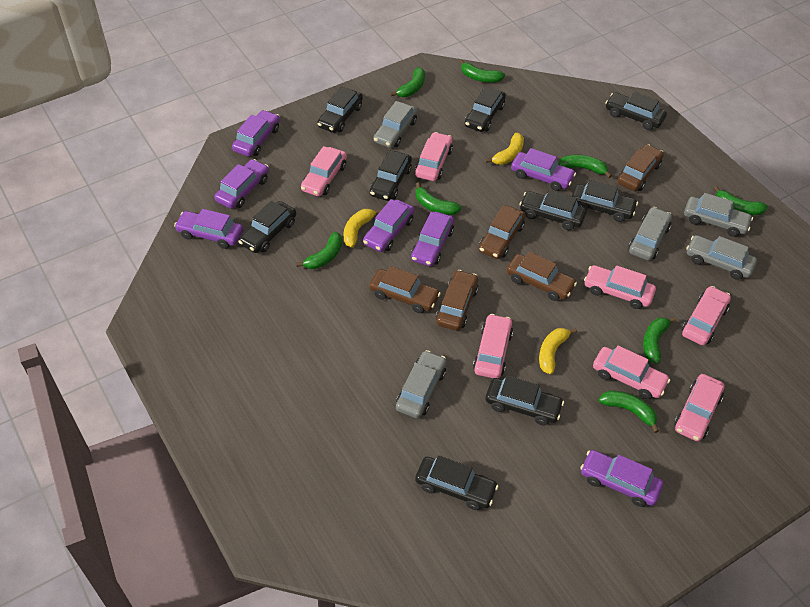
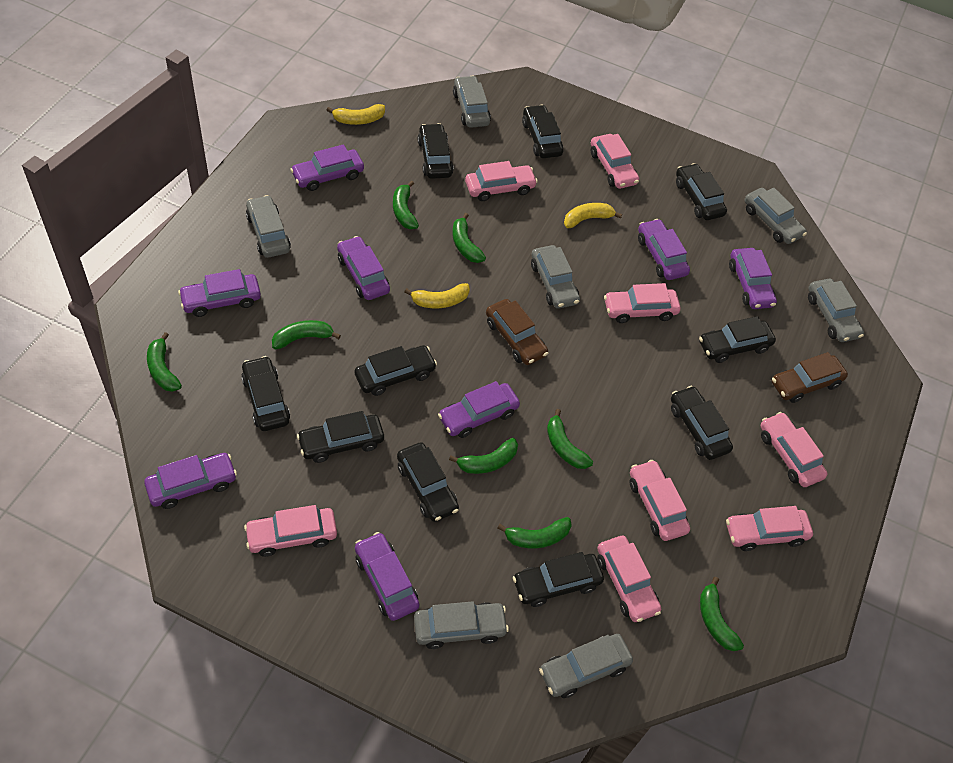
black car: [238,200,296,253] [317,87,363,133] [370,150,412,201] [415,455,498,510] [465,86,506,132] [485,375,564,425] [519,190,587,230] [572,180,638,222] [605,92,667,130] = 9 -> [241,356,290,431] [297,411,384,463] [355,345,437,396] [397,442,459,522] [418,123,454,179] [513,552,604,607] [522,105,563,158] [671,386,733,460] [676,163,727,220] [699,316,776,363] = 10
brown car: [369,266,441,313] [436,270,479,331] [479,205,526,259] [507,252,577,301] [617,144,664,191] = 5 -> [486,299,548,365] [772,352,848,403] = 2
grey car: [373,101,418,148] [396,350,447,418] [628,207,672,261] [684,193,753,237] [686,235,757,280] = 5 -> [246,195,291,258] [414,601,509,649] [453,76,491,128] [531,245,580,309] [539,634,633,698] [744,188,807,244] [808,279,864,342] = 7
pink car: [301,146,347,196] [415,132,453,181] [473,314,513,379] [584,265,656,309] [593,346,670,399] [674,374,725,441] [682,286,731,345] = 7 -> [244,505,337,557] [465,161,538,201] [591,134,639,189] [597,536,661,622] [604,283,680,323] [629,460,690,541] [726,506,813,551] [761,412,827,487] = 8
purple car: [174,209,243,249] [215,159,269,209] [232,110,280,157] [363,199,415,252] [411,212,454,266] [511,148,576,191] [580,450,663,507] = 7 -> [144,453,237,509] [178,269,261,317] [290,144,364,191] [337,236,390,300] [355,532,419,621] [438,381,520,438] [638,219,690,280] [729,248,777,309] = 8

